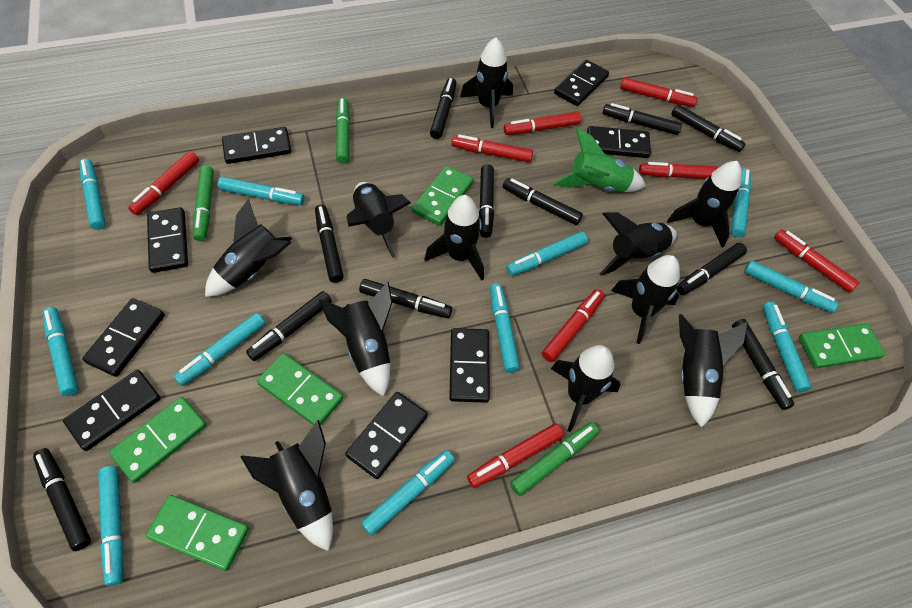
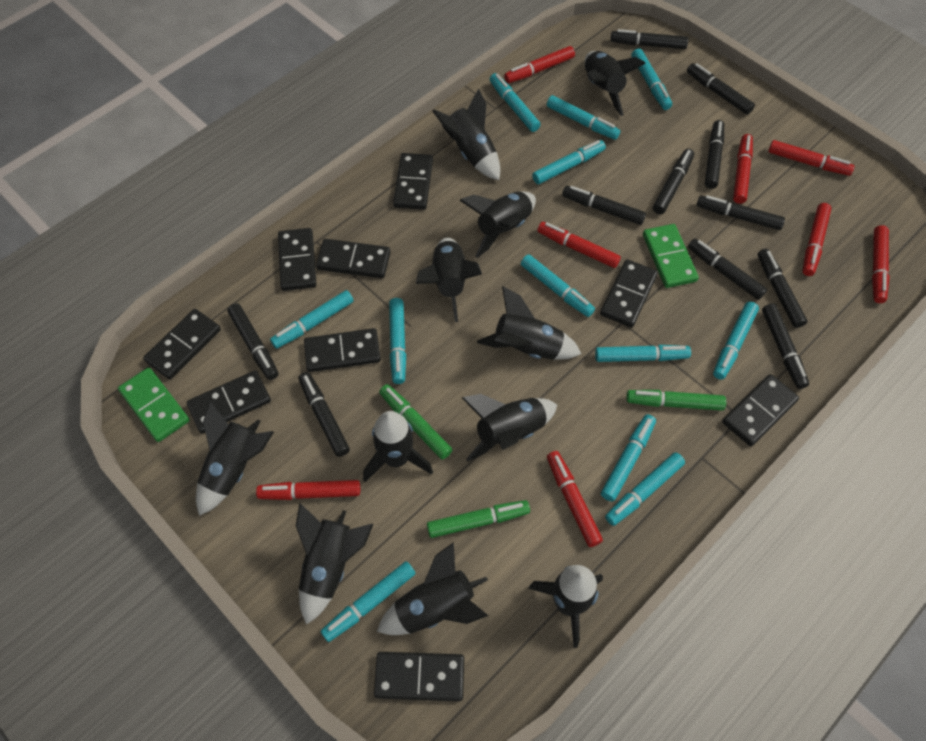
black domino: [63,370,161,451] [82,298,165,377] [147,207,188,273] [222,127,291,164] [345,392,428,479] [449,328,490,403] [554,60,609,106] [587,126,651,158] = 8 -> [143,309,221,379] [187,370,271,433] [278,228,316,291] [304,328,381,372] [316,239,390,278] [374,652,464,701] [393,153,433,210] [600,259,658,327] [722,374,799,446] = 9
green domino: [109,397,207,483] [145,495,249,571] [257,353,343,426] [412,166,473,226] [799,323,885,369] = 5 -> [118,368,190,442] [643,224,699,288] = 2
green rocket: [553,128,646,192] = 1 -> none = 0
turquoise marker: [43,307,79,396] [79,158,106,230] [98,466,124,586] [174,313,265,386] [218,177,305,205] [361,450,455,536] [490,283,520,373] [506,232,588,276] [731,168,751,237] [744,260,839,312] [763,302,811,392] = 11 -> [270,290,354,349] [320,562,416,642] [389,298,406,384] [490,73,541,132] [521,254,595,317] [532,140,606,184] [547,95,620,140] [595,345,691,362] [601,414,656,502] [605,452,685,526] [631,48,672,110] [713,302,759,380] = 12

